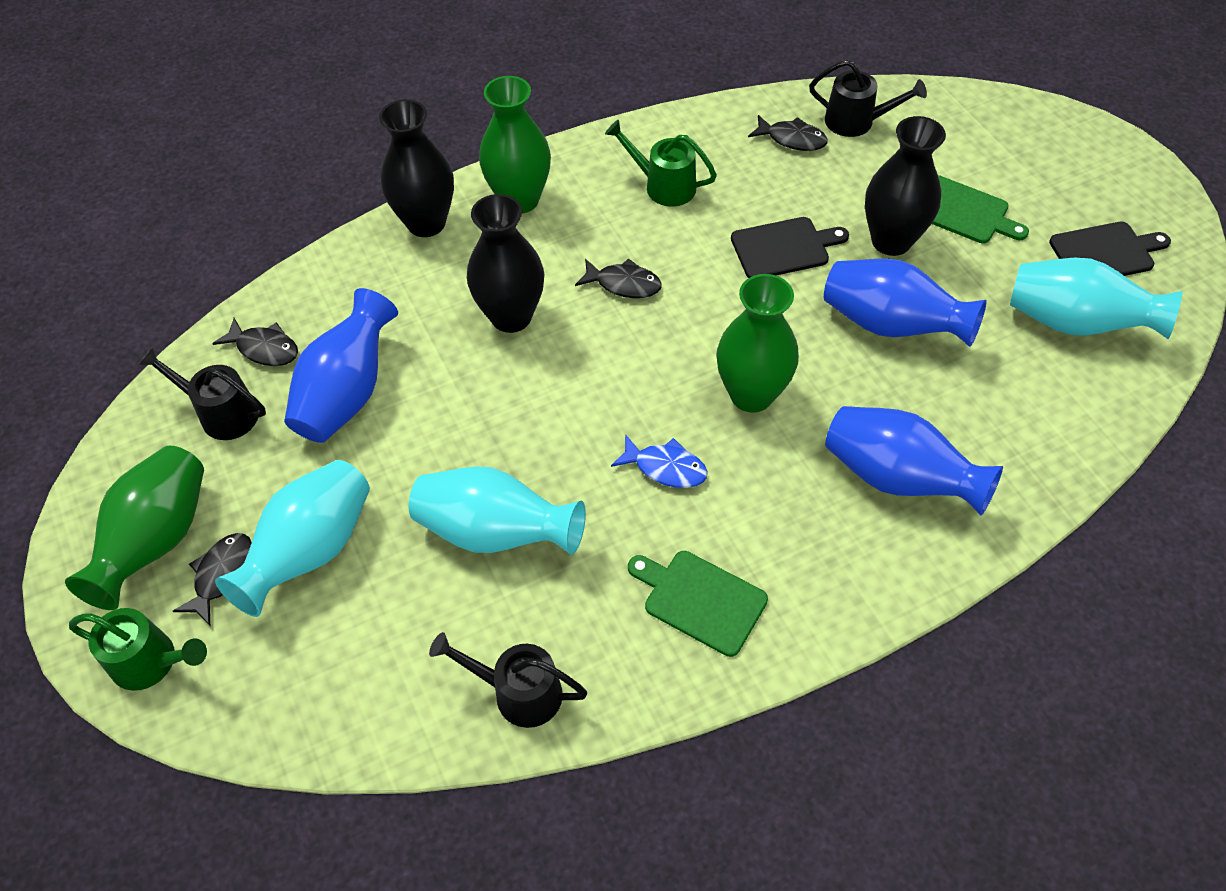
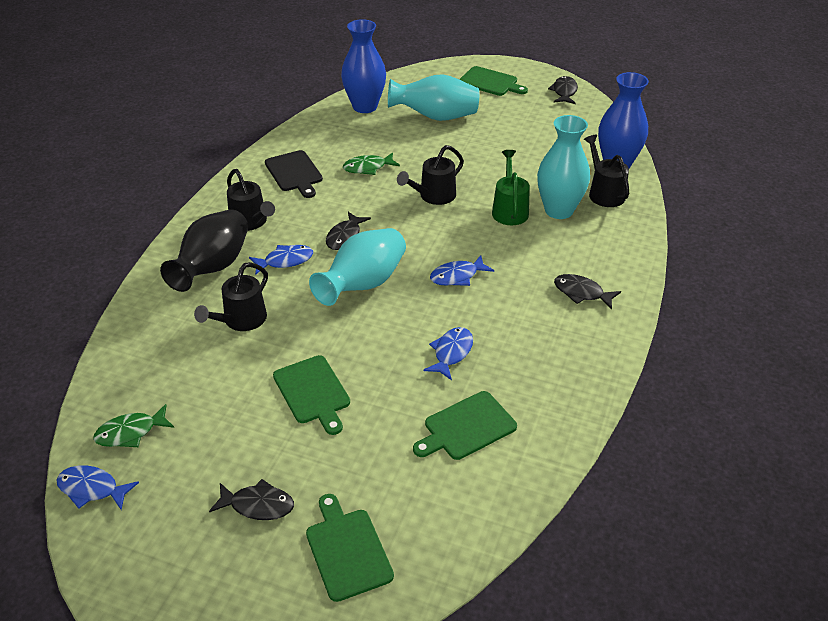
black cutting board: [731,217,849,278] [1049,222,1171,276] = 2 -> [265,150,323,198] = 1
black vase: [379,99,454,237] [467,194,544,333] [865,116,946,256] = 3 -> [160,209,248,292] = 1
black watering can: [138,347,266,440] [429,632,587,728] [809,60,927,137] = 3 -> [194,262,268,331] [227,169,275,231] [397,145,464,205] [584,135,629,207] = 4
blue fish: [611,434,708,488] = 1 -> [56,466,139,510] [249,245,313,275] [423,327,473,380] [430,255,494,286] = 4
blue vase: [284,288,398,443] [824,259,987,347] [825,406,1003,516] = 3 -> [341,19,386,113] [598,72,649,168] = 2
green cutting board: [628,551,768,657] [932,175,1029,244] = 2 -> [273,355,350,435] [306,494,394,602] [413,391,517,460] [459,66,528,96] = 4
green fish: none = 0 -> [93,404,174,447] [343,152,400,175] = 2
green vase: [65,446,204,610] [479,76,551,214] [716,274,799,413] = 3 -> none = 0
green watering can: [69,608,207,691] [605,120,717,207] = 2 -> [492,150,530,225] = 1

